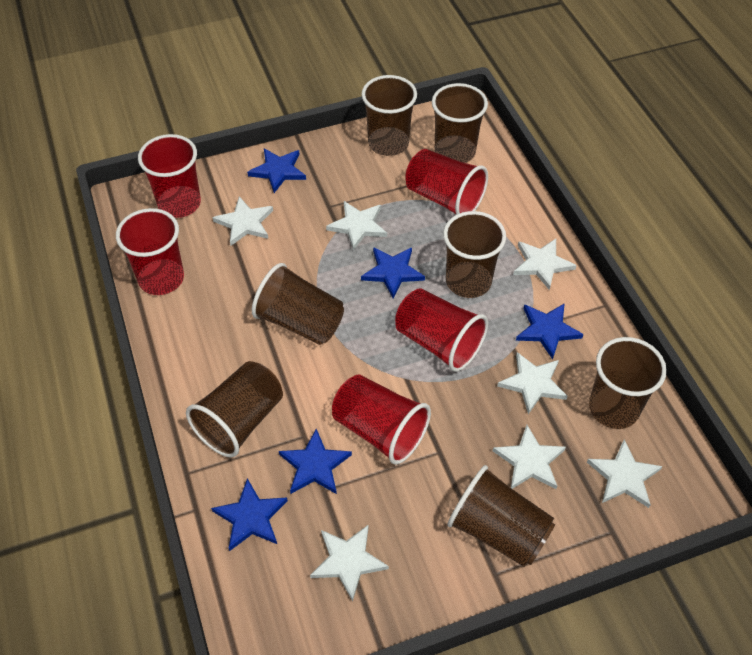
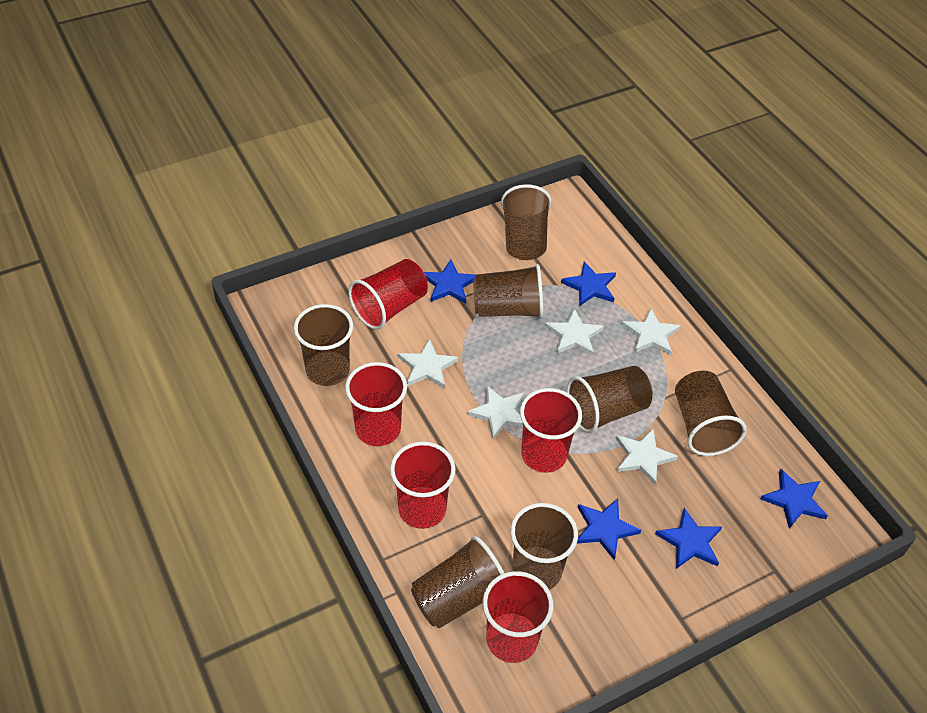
white star: [212,196,273,246] [310,525,389,601] [326,201,387,250] [493,425,566,489] [497,352,568,414] [513,239,577,290] [587,440,662,508] = 7 -> [398,339,458,389] [467,385,524,439] [545,309,604,356] [616,428,678,485] [622,308,681,355] = 5

